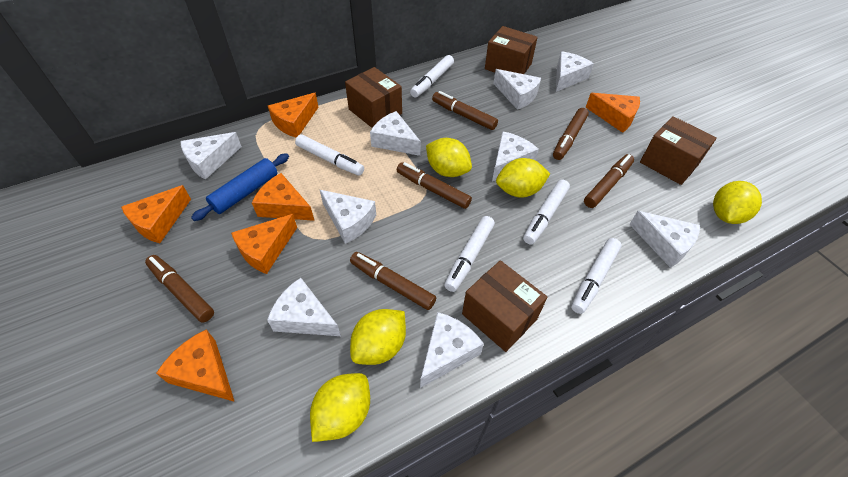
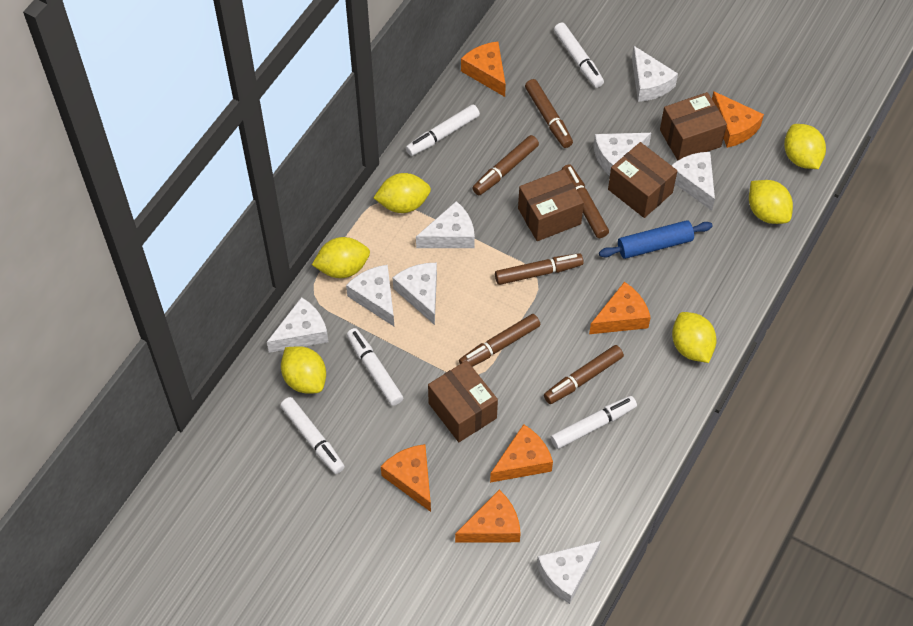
white cheese: [180,132,242,180] [267,278,341,336] [320,190,376,244] [370,111,421,156] [420,312,484,388] [492,131,539,182] [493,69,541,110] [556,51,594,92] [629,211,700,268] = 9 -> [267,297,329,353] [346,265,394,326] [393,263,437,325] [416,201,475,248] [537,541,601,604] [593,133,651,176] [632,46,678,102] [671,152,715,211] = 8
yellow lemon: [310,373,370,442] [350,309,406,365] [426,138,472,177] [496,158,550,198] [713,181,762,224] = 5 -> [281,346,326,394] [312,237,370,278] [374,173,431,213] [672,312,717,363] [749,180,793,224] [784,124,826,169] = 6

